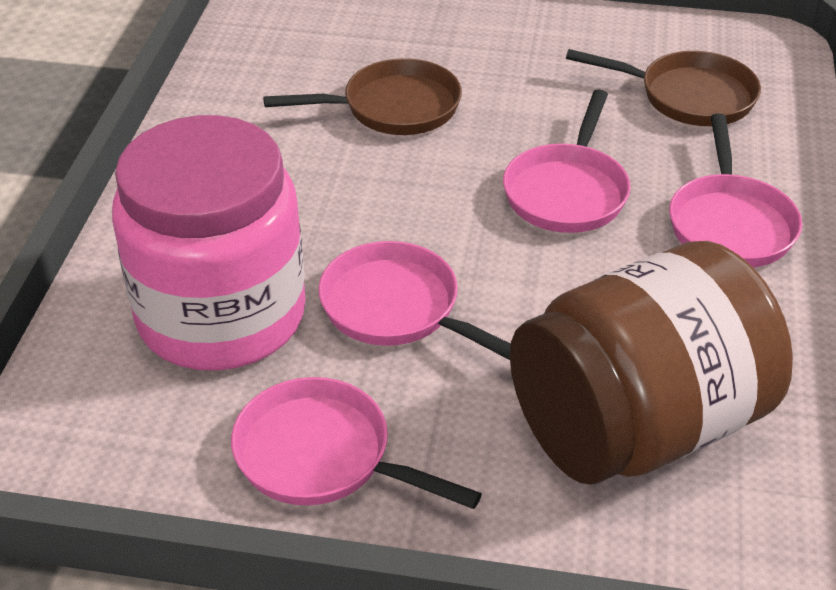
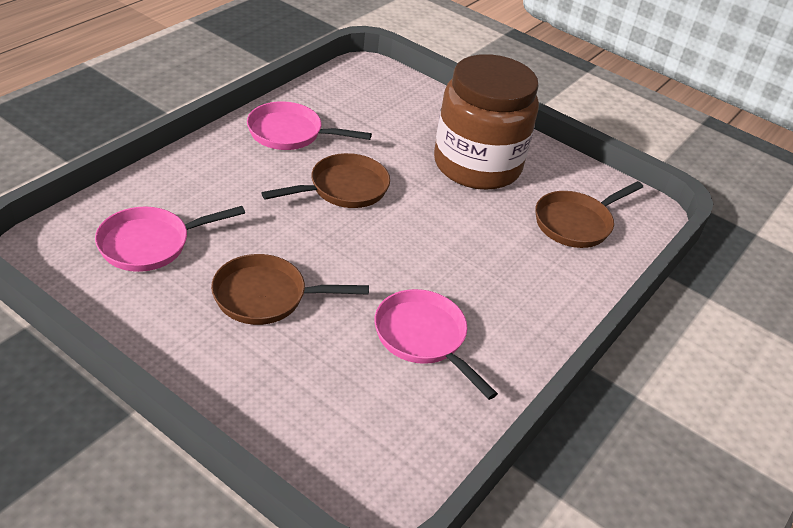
brown pan: [263,58,462,135] [566,49,761,126] = 2 -> [211,254,369,325] [262,153,390,208] [535,181,643,248] = 3
pink jar: [112,115,306,371] = 1 -> none = 0
pink pan: [231,377,482,509] [318,241,511,360] [503,90,631,233] [669,114,802,268] = 4 -> [95,206,245,272] [247,101,372,150] [374,289,498,400] = 3

